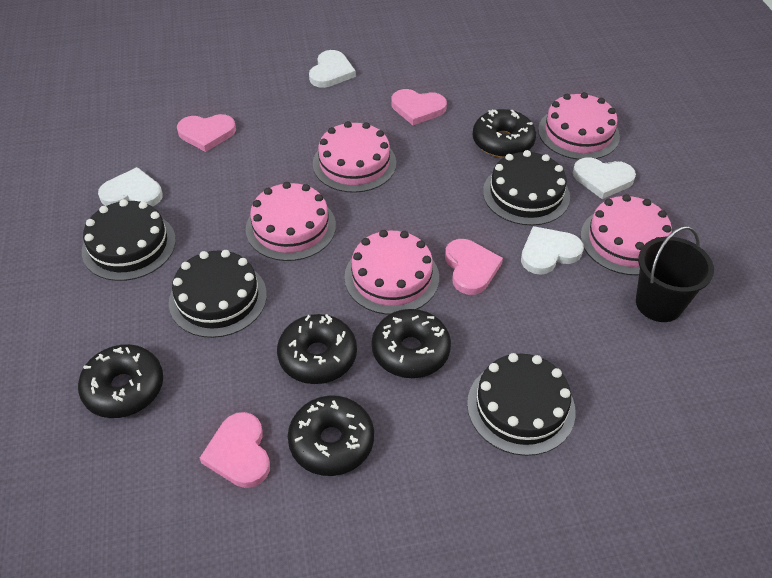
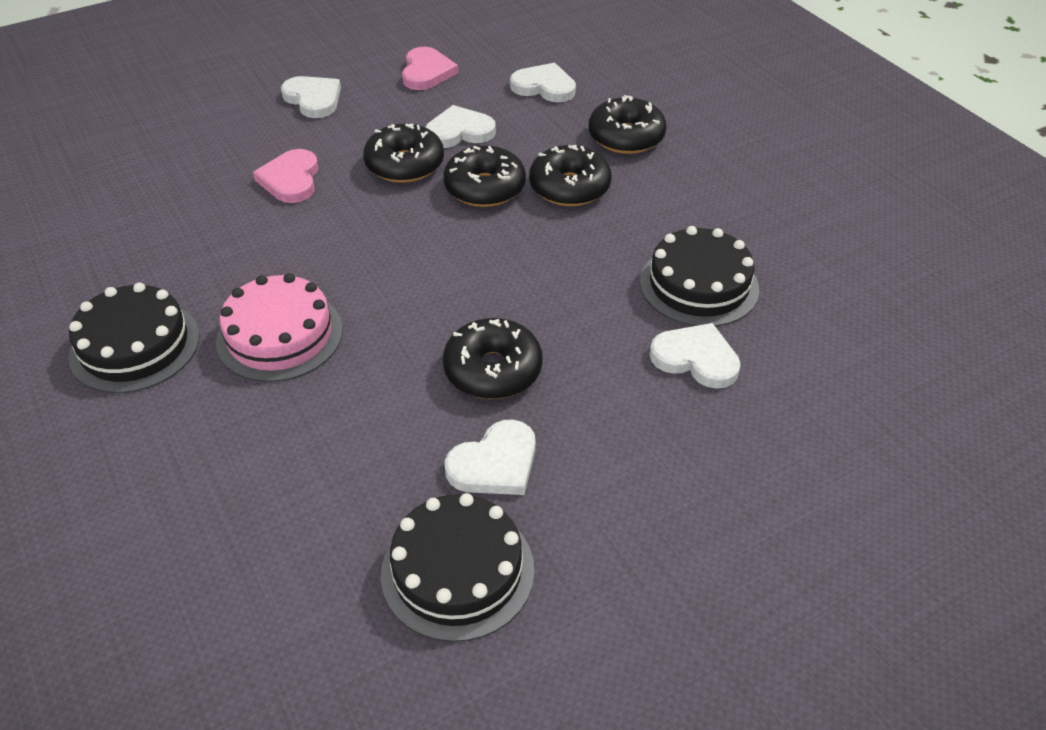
black bucket: [636,226,714,322] = 1 -> none = 0
black cake: [82,199,176,281] [169,250,267,338] [467,353,576,456] [483,150,570,226] = 4 -> [68,282,200,393] [381,493,535,642] [640,226,759,327] = 3
pink cake: [246,182,336,261] [313,121,396,193] [344,230,439,315] [538,92,620,160] [580,194,672,275] = 5 -> [216,273,343,382] = 1
pink heart: [177,114,236,152] [200,412,270,488] [391,89,447,125] [445,239,503,295] = 4 -> [253,149,319,203] [402,47,458,90] = 2
white heart: [98,167,163,207] [309,50,356,88] [521,226,584,275] [573,157,636,199] = 4 -> [281,76,341,118] [425,105,496,148] [445,419,536,495] [510,63,576,102] [649,323,741,389] = 5

